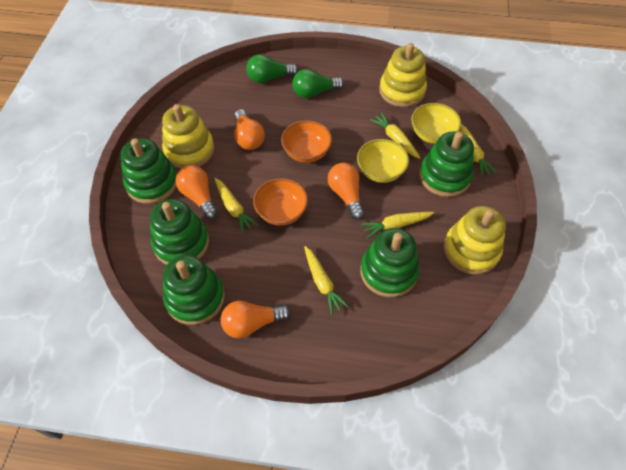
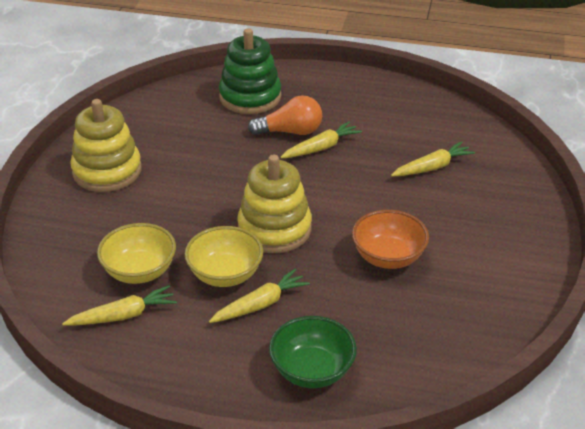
green bowl: none = 0 -> [269,316,357,388] = 1
green light bulb: [246,54,298,83] [292,69,344,98] = 2 -> none = 0
green stacking toy: [120,138,177,204] [150,199,209,265] [163,255,225,325] [360,228,420,297] [419,132,474,197] = 5 -> [219,28,281,114] = 1
orange bowl: [253,178,308,226] [281,120,332,163] = 2 -> [352,210,429,269] = 1
orange light bulb: [176,165,218,219] [221,301,291,339] [234,109,265,150] [328,163,364,220] = 4 -> [248,96,322,135] = 1
yellow carrot: [215,178,258,234] [304,246,349,315] [361,212,434,239] [370,113,420,159] [460,124,497,177] = 5 -> [62,285,177,326] [209,269,310,323] [281,121,362,158] [391,141,475,177] = 4
yellow stacking toy: [162,104,215,169] [379,43,427,107] [444,206,506,274] = 3 -> [70,99,142,192] [237,155,312,253] = 2

